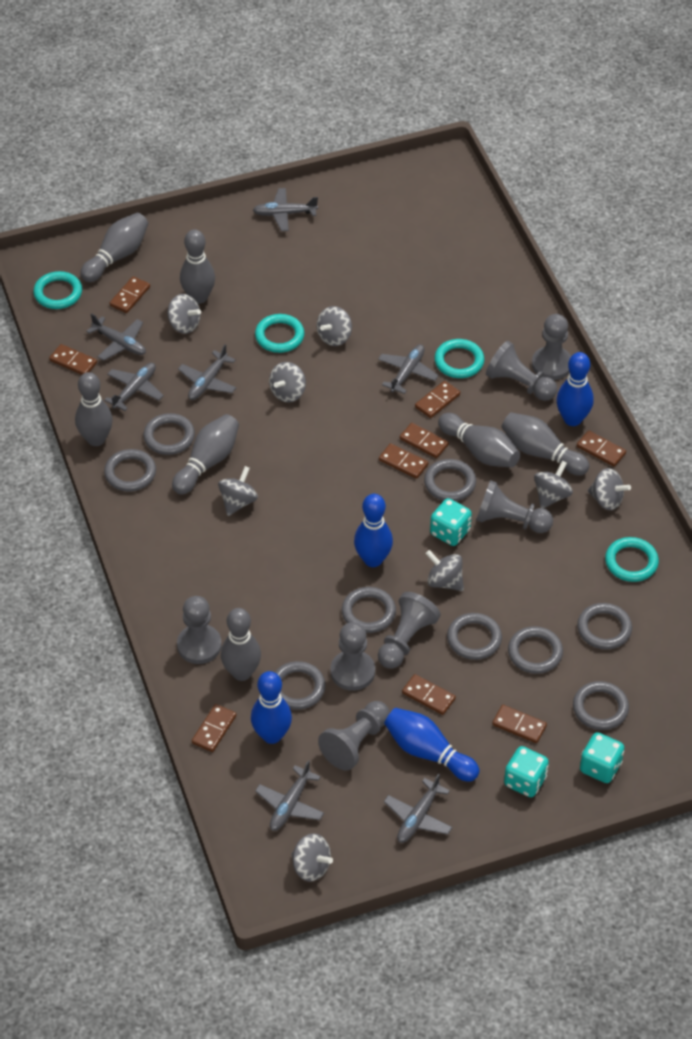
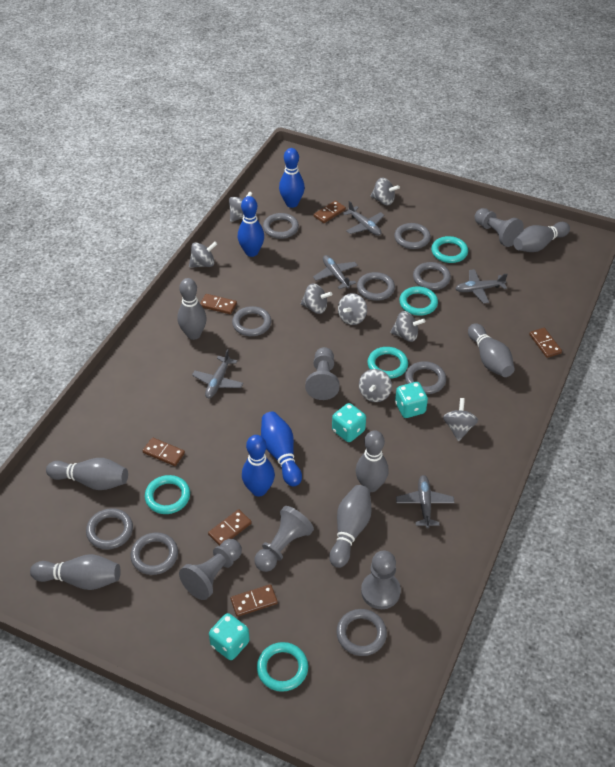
brown domino: [49,344,97,375] [110,276,150,313] [192,704,236,752] [379,443,428,479] [400,423,449,458] [402,674,456,715] [415,381,460,418] [492,705,547,743] [577,431,626,467] = 9 -> [143,438,185,466] [200,294,237,314] [208,509,252,546] [231,584,278,617] [314,200,346,223] [529,328,562,358] = 6
grey pawn: [177,596,222,664] [318,701,390,771] [330,622,375,691] [378,592,441,669] [476,480,553,533] [486,341,557,401] [532,314,571,380] = 7 -> [179,539,242,600] [254,506,314,572] [305,347,340,400] [361,550,401,609] [475,208,524,247] = 5
grey plane: [86,313,146,361] [104,363,164,411] [178,344,236,400] [253,188,318,231] [255,760,324,831] [378,344,439,394] [384,774,452,843] = 7 -> [192,349,243,398] [313,255,358,289] [343,201,385,236] [396,475,455,529] [455,269,508,303] = 5
turquoise ring: [33,271,82,309] [255,314,304,353] [434,339,484,378] [605,537,659,582] = 4 -> [145,475,190,514] [257,642,308,692] [367,347,408,379] [399,286,438,316] [431,236,468,263] = 5

